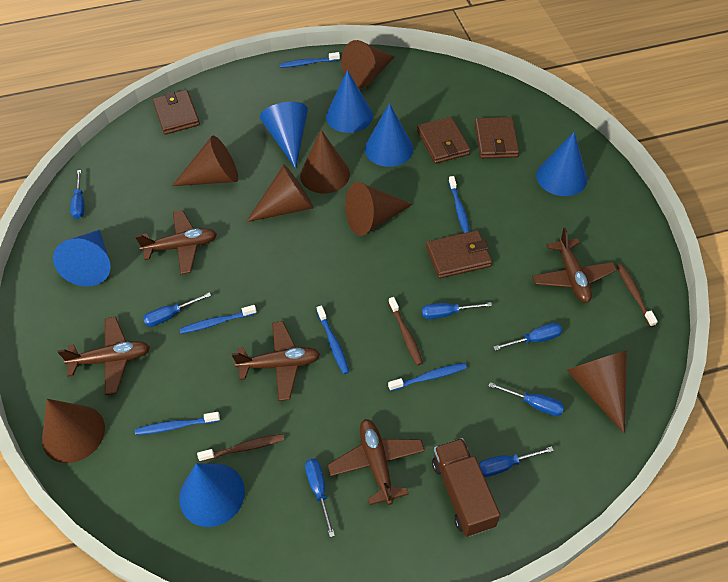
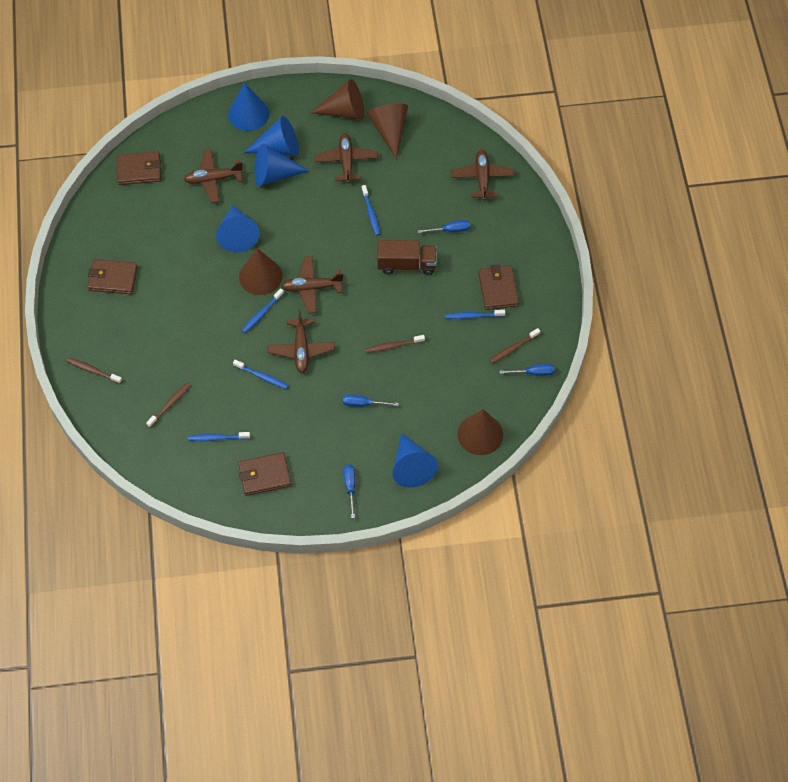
blue cone: [53,230,110,287] [179,463,245,527] [260,102,308,169] [326,70,373,133] [365,103,413,167] [536,132,587,196] = 6 -> [216,205,260,252] [228,83,269,131] [244,116,299,156] [254,144,310,186] [392,433,438,487] = 5
blue screwdriver: [70,170,85,219] [143,292,211,327] [305,459,335,537] [422,302,492,319] [479,446,554,477] [489,382,564,416] [493,323,562,350] = 7 -> [343,394,399,407] [344,464,355,518] [417,220,470,233] [500,364,555,376] = 4
blue toothbrush: [135,412,220,435] [180,305,257,334] [280,52,340,68] [317,305,349,374] [388,363,467,391] [448,176,470,233] = 6 -> [188,432,250,441] [233,360,289,389] [242,288,284,333] [362,185,380,236] [445,309,505,319] = 5
brown cone: [42,399,105,463] [172,135,238,186] [246,164,314,222] [300,130,350,193] [341,40,395,88] [345,182,413,236] [567,350,627,434] = 7 -> [239,248,283,295] [310,79,364,120] [367,103,408,159] [458,409,503,455] = 4
brown toothbrush: [197,434,284,462] [389,297,423,365] [616,264,658,327] = 3 -> [67,358,122,384] [146,382,191,428] [365,335,425,353] [489,328,540,364] = 4

